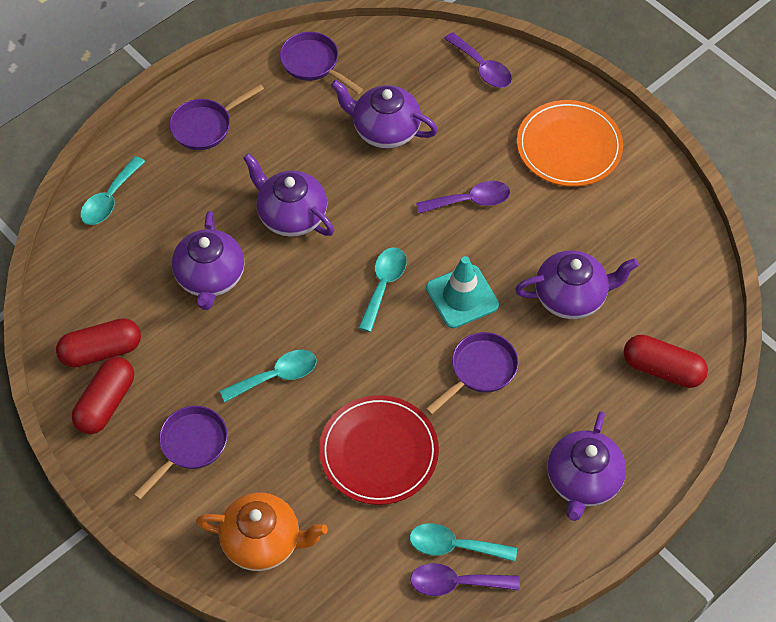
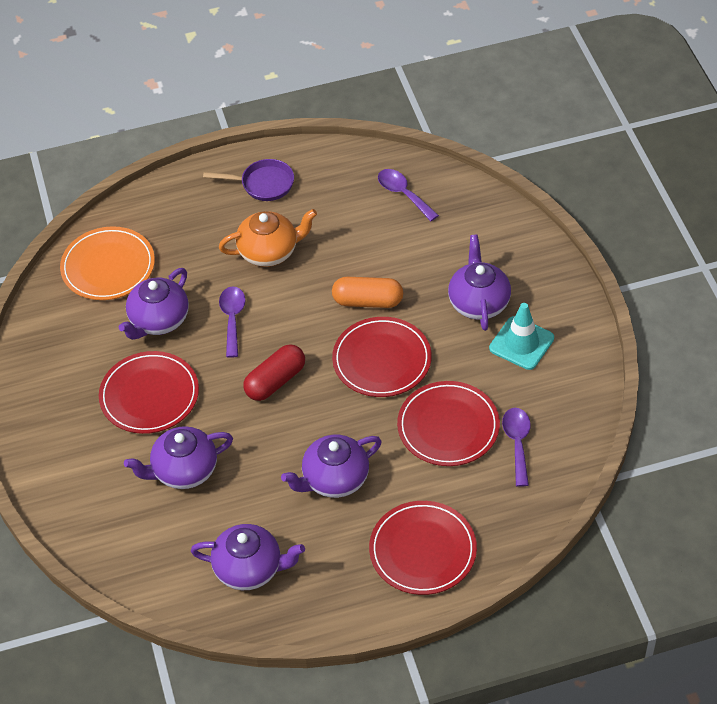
orange capsule: none = 0 -> [332,277,403,308] = 1
purple pan: [133,406,228,500] [169,84,264,150] [280,32,363,94] [426,332,519,415] = 4 -> [203,159,294,201] = 1
red capsule: [56,318,141,368] [72,357,134,434] [624,335,708,388] = 3 -> [243,344,305,401] = 1
red plate: [319,395,439,505] = 1 -> [99,351,199,434] [332,317,432,397] [369,501,477,595] [397,381,500,466] = 4
turquoise spoon: [80,156,145,225] [220,350,317,402] [358,247,407,332] [409,523,517,562] = 4 -> none = 0

